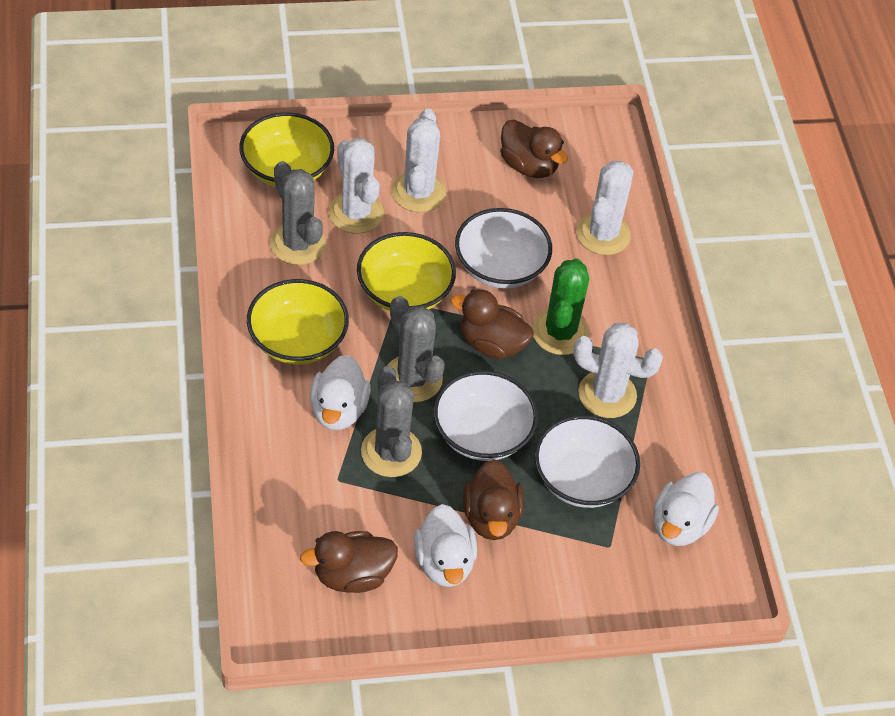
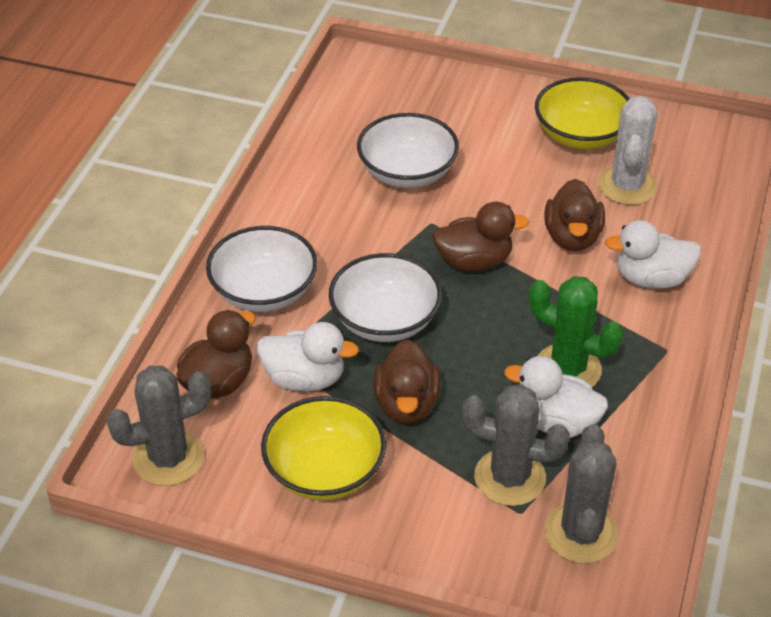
white cactus: [329,138,384,234] [392,108,446,212] [573,323,663,418] [576,161,633,255] = 4 -> [598,96,657,205] = 1
yellow bowl: [239,112,334,187] [247,279,349,364] [357,232,456,311] = 3 -> [261,396,386,500] [535,77,630,149] = 2

